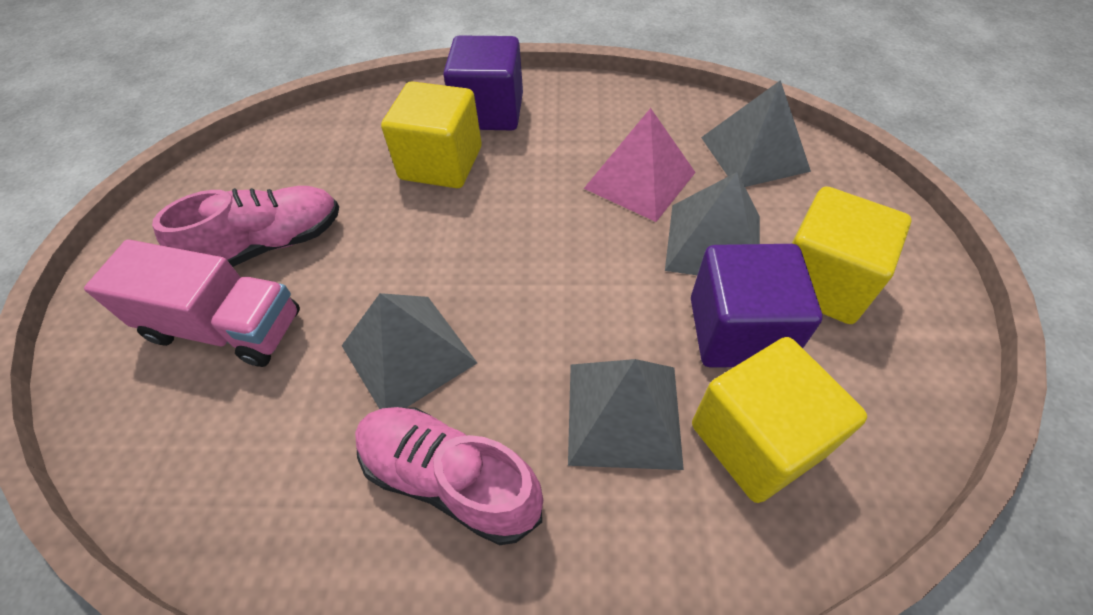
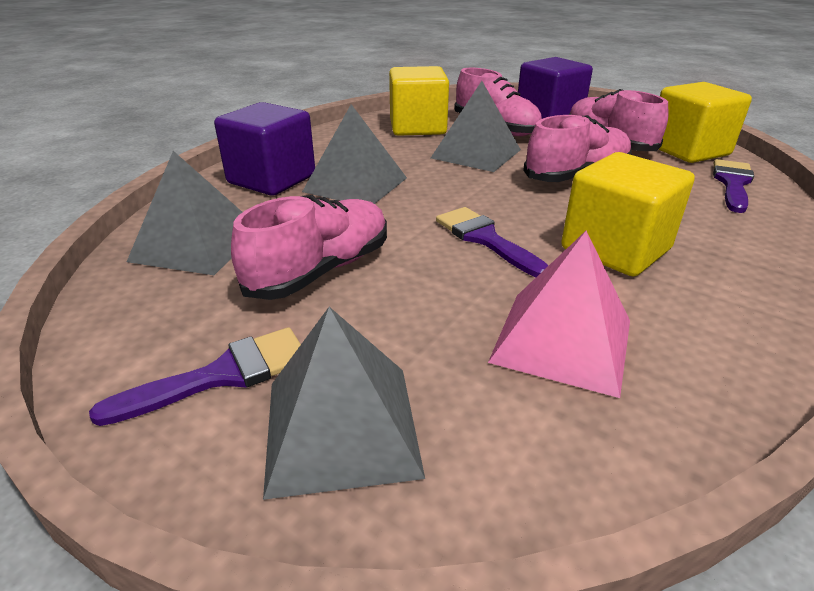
pink shoe: [152,186,339,267] [355,407,543,545] = 2 -> [231,195,387,300] [454,68,542,136] [523,115,632,182] [569,89,668,151] = 4
pink truck: [84,239,300,367] = 1 -> none = 0
purple brush: none = 0 -> [89,327,301,426] [436,207,548,277] [713,159,754,213] = 3

